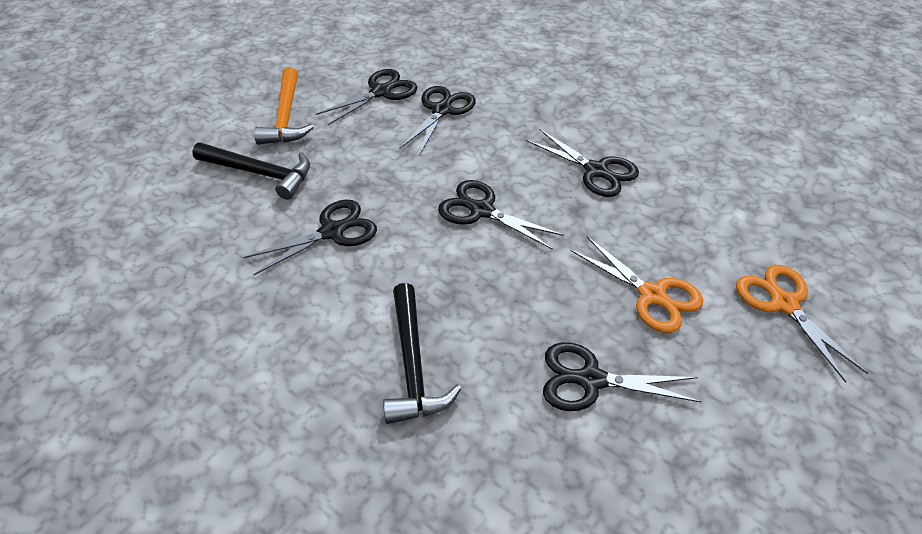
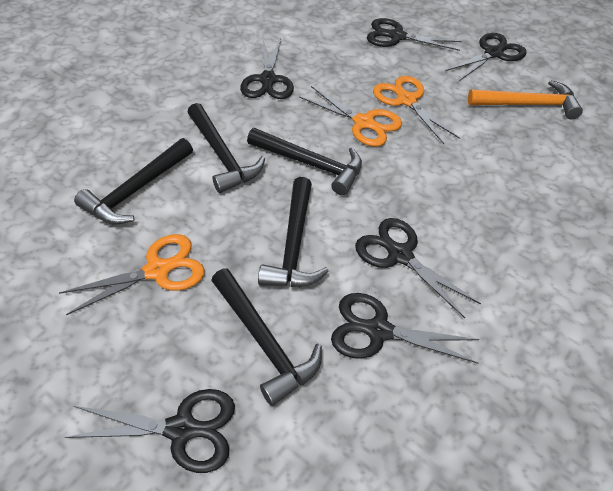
black hammer: [192,143,310,200] [383,283,462,424] = 2 -> [74,138,193,225] [187,103,265,193] [211,268,322,406] [247,128,362,195] [258,177,329,287] = 5
orange scissors: [570,236,703,333] [736,265,868,383] = 2 -> [59,234,205,315] [299,86,402,146] [373,76,460,144] = 3

